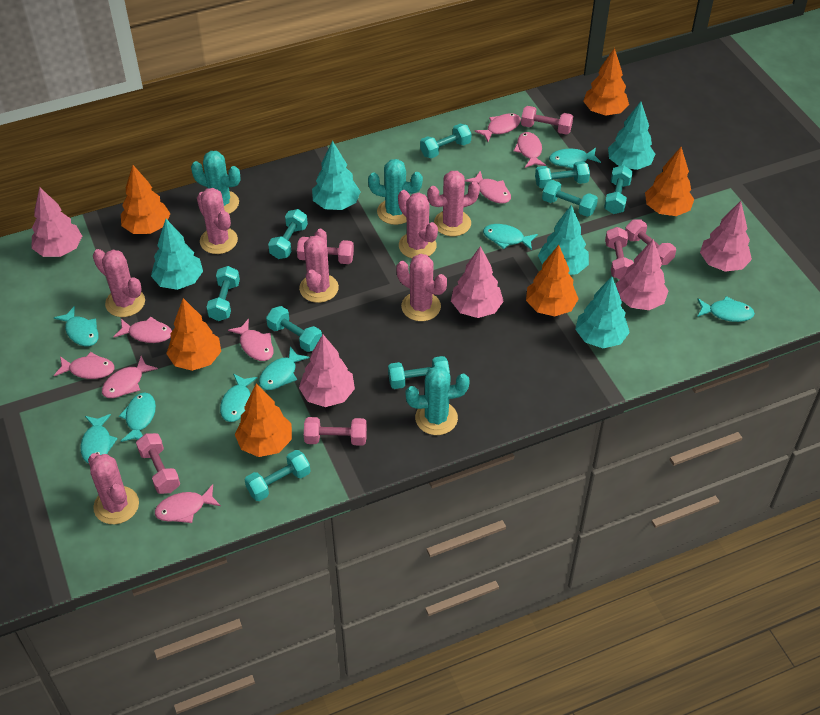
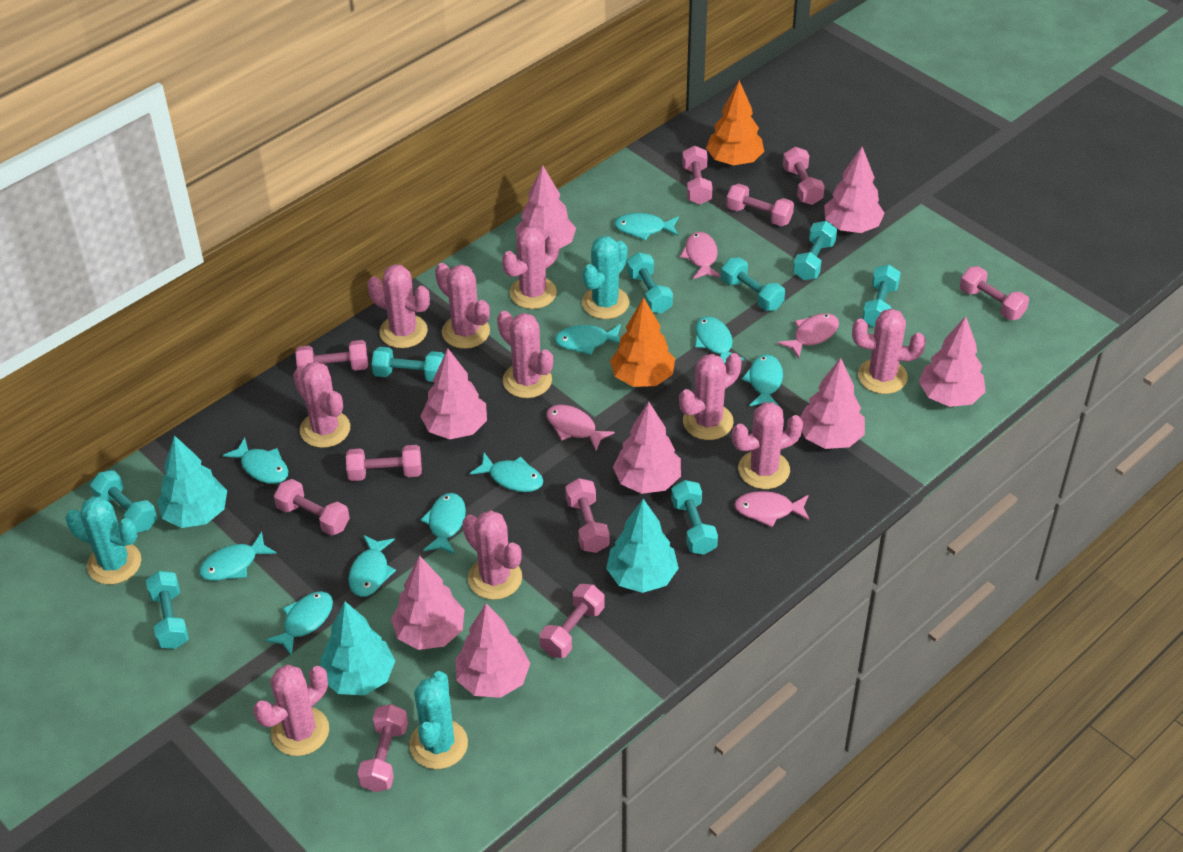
orange tree: [121,165,170,234] [166,298,221,371] [235,384,292,457] [526,245,579,316] [583,48,629,116] [645,147,694,216] = 6 -> [610,297,675,387] [706,80,764,166] = 2
pink cactus: [88,453,139,524] [93,249,145,317] [197,188,238,254] [299,229,339,303] [396,254,447,321] [398,190,438,258] [427,171,480,236] = 7 -> [253,664,329,756] [293,361,350,448] [367,264,430,348] [435,263,490,349] [462,510,522,600] [497,311,553,398] [502,226,559,309] [679,353,741,440] [732,402,803,489] [852,309,926,394] = 10
pink dumbbell: [136,433,180,494] [297,237,354,264] [304,417,367,446] [521,106,573,135] [605,227,634,279] [625,219,676,265] = 6 -> [274,479,350,536] [295,340,368,371] [346,445,422,481] [357,704,408,792] [539,584,605,658] [565,478,610,553] [682,146,712,205] [726,184,794,226] [783,147,825,205] [960,266,1029,320] = 10
pink fish: [54,352,115,379] [102,356,158,398] [113,317,172,343] [155,485,221,523] [228,319,274,361] [465,171,511,204] [475,113,521,142] [514,132,546,168] = 8 -> [546,405,615,451] [680,232,721,279] [734,491,810,527] [777,313,839,358] = 4
pink tree: [31,187,82,257] [299,334,355,407] [451,246,504,318] [616,239,668,310] [700,201,752,272] = 5 -> [391,555,465,650] [420,348,487,439] [455,603,530,698] [515,165,576,249] [613,402,681,494] [800,358,865,449] [824,147,885,233] [919,316,986,407] = 8
turquoise dumbbell: [206,266,240,321] [245,450,310,501] [266,306,322,352] [268,209,308,259] [388,356,450,389] [420,124,472,158] [535,161,590,189] [542,180,598,217] [604,165,633,214] = 9 -> [90,470,157,532] [146,571,189,649] [371,347,444,382] [627,252,673,314] [671,480,718,555] [721,257,785,311] [793,221,837,280] [862,265,901,328] = 8
turquoise fish: [54,306,99,346] [81,414,118,464] [119,392,156,442] [220,374,257,422] [259,346,309,390] [483,224,538,250] [549,148,601,169] [697,296,755,322] = 8 -> [199,532,277,581] [223,437,288,484] [265,591,333,656] [348,535,396,597] [420,493,466,554] [470,453,543,492] [555,324,621,355] [614,213,679,240] [695,316,744,364] [741,354,783,407] = 10
turquoise tree: [151,219,203,290] [312,141,361,210] [538,205,589,275] [575,276,630,348] [608,101,655,170] = 5 -> [157,435,227,528] [321,601,395,695] [606,499,679,593] = 3

